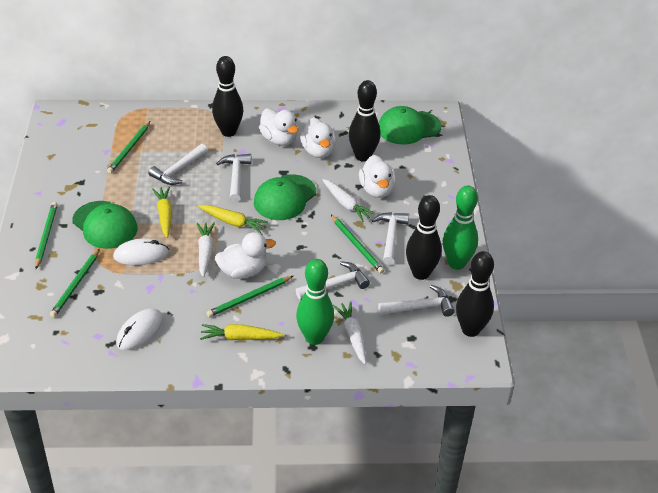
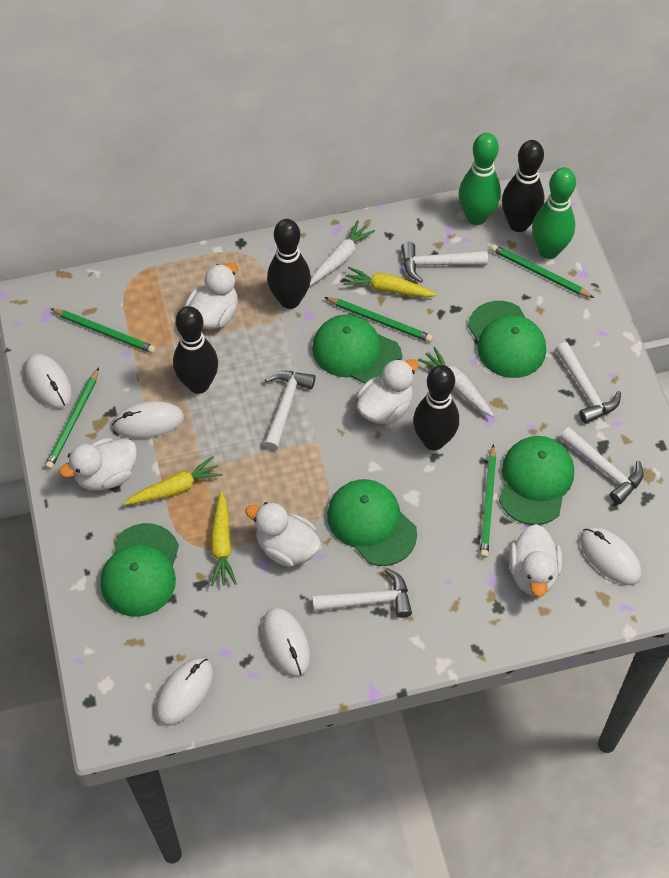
green cap: [72,201,137,249] [254,174,316,220] [379,106,442,145] = 3 -> [100,523,179,617] [312,314,402,384] [327,479,417,566] [468,301,546,378] [499,436,574,525] = 5
white carrot: [197,222,215,277] [322,179,376,222] [333,301,366,364] = 3 -> [310,220,375,286] [418,347,494,417] = 2
white duck: [215,232,276,279] [259,109,298,146] [300,117,336,158] [359,155,396,198] = 4 -> [59,438,137,491] [185,263,238,330] [246,502,321,567] [357,359,419,424] [509,524,562,597] = 5
white mouse: [113,238,170,265] [116,308,163,350] = 2 -> [25,354,72,409] [112,401,184,439] [156,658,213,726] [262,607,310,677] [580,527,642,585] = 5

